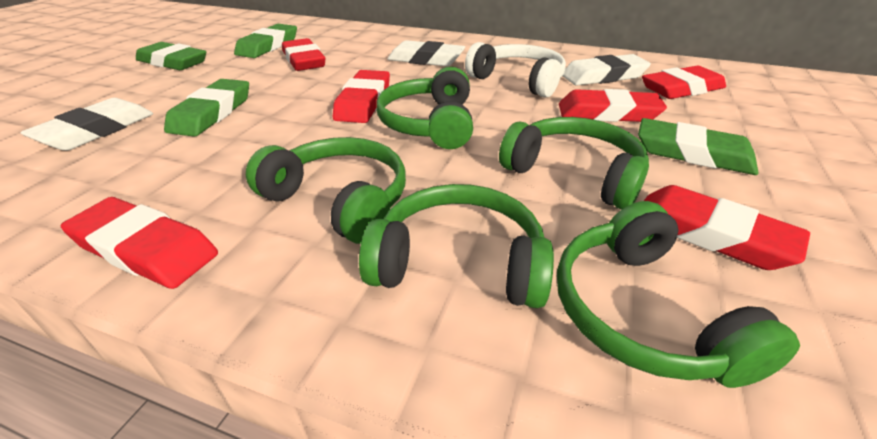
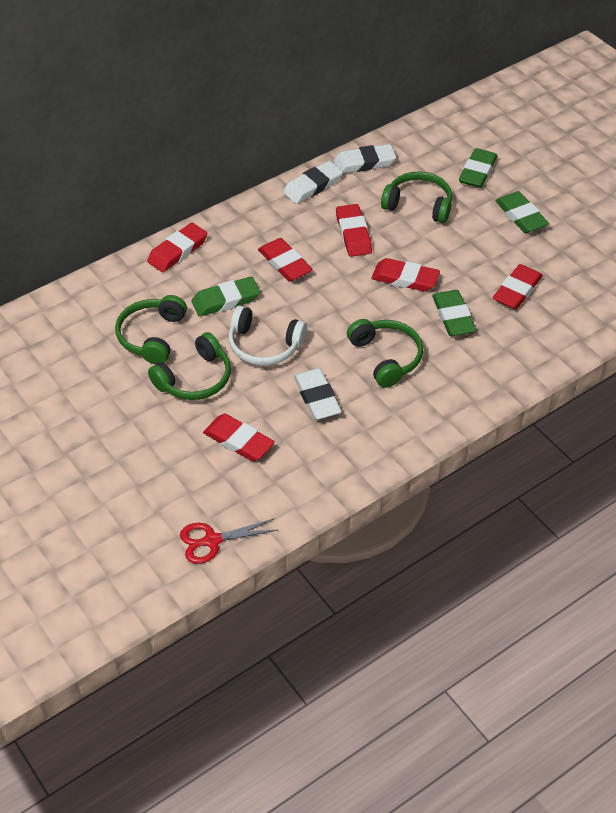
green headphones: [246,137,406,244] [359,184,554,308] [376,67,473,149] [499,117,649,210] [557,201,800,388] = 5 -> [115,295,187,364] [148,332,231,400] [347,319,423,388] [381,172,452,223] = 4
red scissors: none = 0 -> [180,518,277,564] = 1

